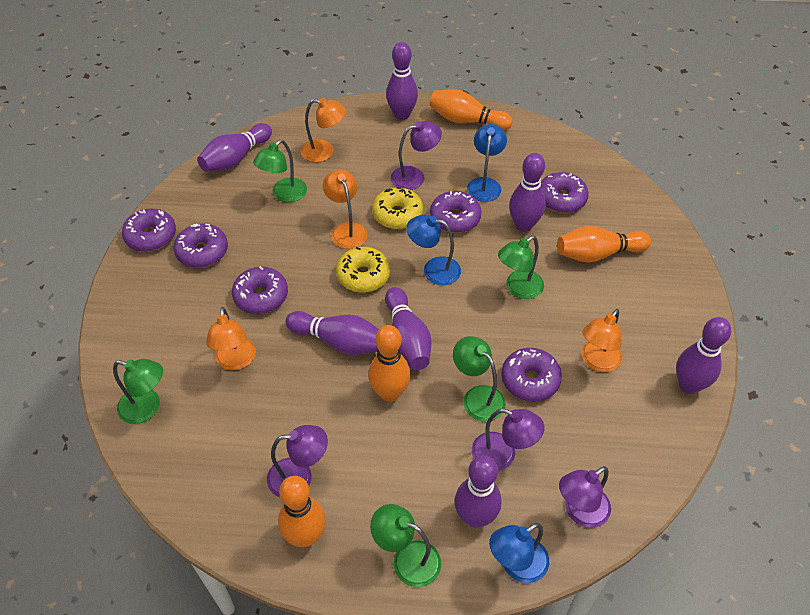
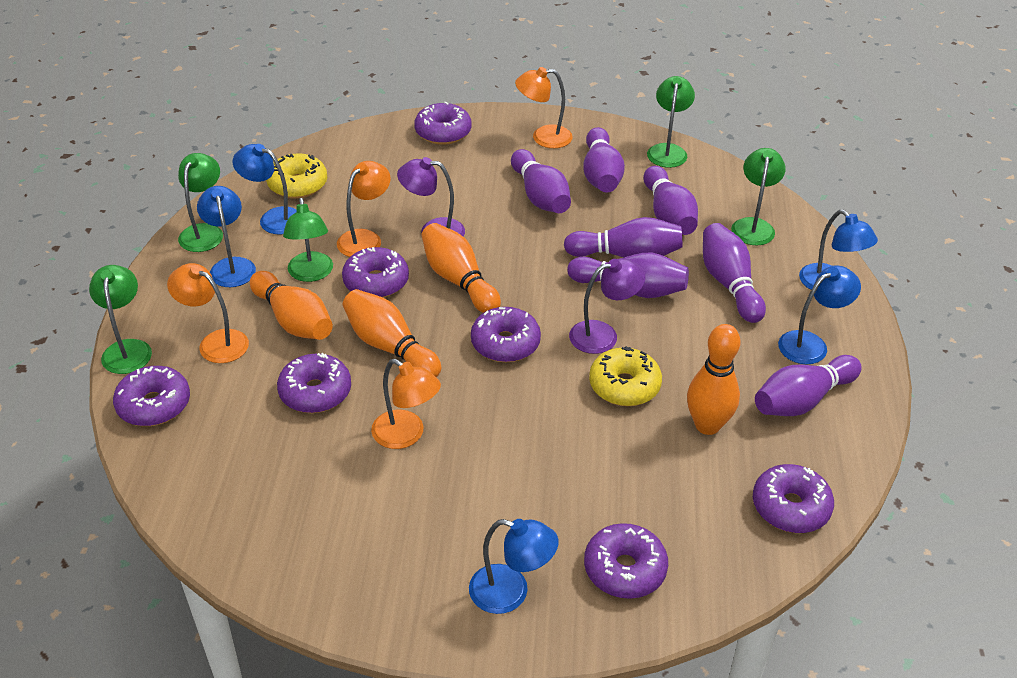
blue lamp: [406,214,461,285] [467,124,507,202] [489,523,549,583] = 3 -> [197,186,256,287] [232,144,296,234] [469,519,559,614] [778,265,861,364] [799,210,878,290] = 5
purple donut: [122,209,176,252] [173,224,228,268] [232,266,288,314] [430,191,481,233] [501,348,562,402] [541,172,589,213] = 6 -> [113,366,190,426] [277,353,351,413] [342,247,409,298] [414,102,471,145] [471,307,541,362] [584,523,668,599] [753,464,834,533] = 7
purple lamp: [267,425,328,497] [391,121,442,190] [472,409,545,471] [559,466,611,528] = 4 -> [397,157,465,236] [569,258,646,354] = 2

